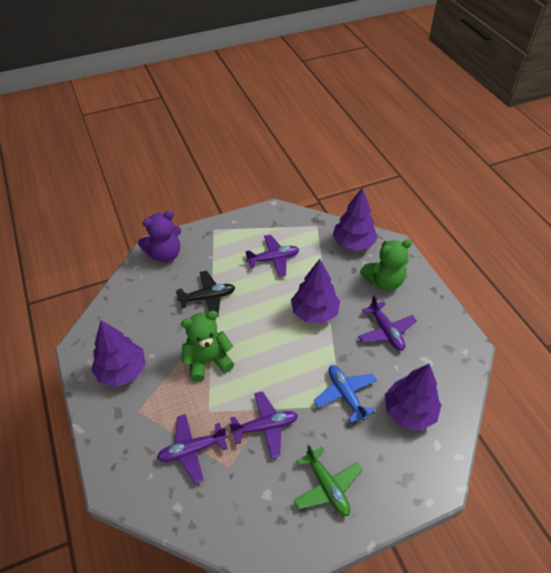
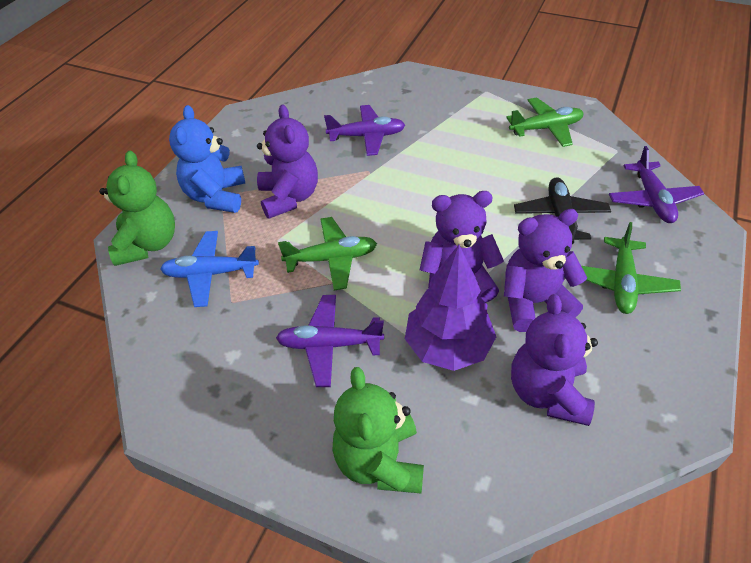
blue teddy bear: none = 0 -> [169,105,245,213] = 1
green plane: [293,445,363,516] = 1 -> [278,217,377,290] [506,97,584,147] [582,222,681,314] = 3
purple plane: [157,414,228,484] [229,391,298,458] [245,234,299,277] [358,295,417,351] = 4 -> [276,295,384,387] [324,105,405,156] [609,146,704,223] = 3
purple teddy bear: [138,210,181,263] = 1 -> [257,105,318,219] [420,191,504,303] [504,209,587,332] [511,294,598,426] = 4
purple tree: [91,320,146,387] [291,259,340,324] [333,187,377,251] [385,363,441,431] = 4 -> [405,245,496,371] = 1

